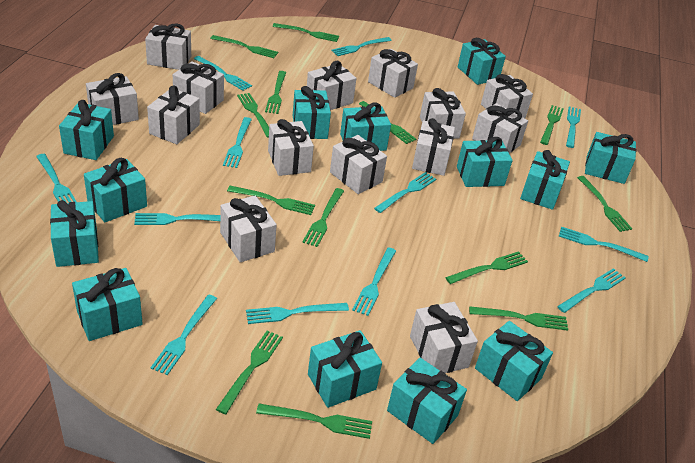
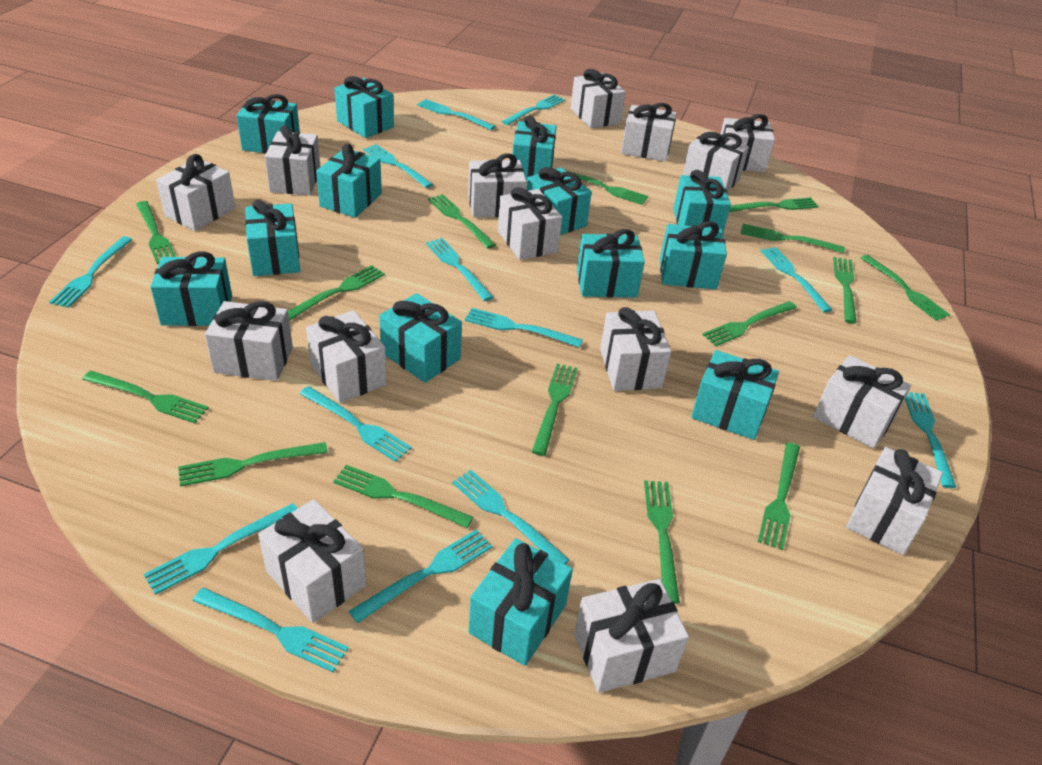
green fork: [210,35,278,58] [216,330,283,415] [227,186,315,215] [237,93,269,138] [256,404,372,439] [265,71,286,114] [273,23,339,42] [302,188,344,247] [359,101,416,144] [445,251,528,284] [469,306,568,331] [540,105,564,145] [577,176,632,232] = 13 -> [82,371,209,423] [136,201,176,264] [178,442,328,487] [288,265,385,321] [333,465,473,528] [428,194,496,249] [532,364,578,456] [565,170,648,205] [644,481,680,604] [702,301,797,346] [729,197,819,212] [741,224,845,253] [758,442,800,550] [833,257,857,323] [861,255,950,321] = 15
turquoise fork: [36,154,77,203] [134,213,220,225] [150,294,217,375] [194,56,252,91] [223,117,252,168] [246,303,349,324] [331,37,392,56] [352,248,396,316] [374,172,436,213] [557,268,626,313] [559,227,649,262] [566,106,581,148] = 12 -> [49,236,133,308] [144,503,298,595] [193,587,349,672] [299,386,411,462] [349,529,492,623] [363,144,433,188] [417,99,495,130] [426,238,493,301] [452,470,570,564] [465,308,583,348] [502,95,565,125] [761,247,832,312] [905,392,956,488] = 13
white gift: [86,73,139,125] [145,23,191,70] [147,86,200,144] [173,61,224,114] [220,195,277,262] [268,119,314,176] [307,61,356,110] [330,135,387,194] [368,49,418,98] [410,302,478,373] [412,118,455,176] [420,88,466,139] [472,103,528,153] [481,74,533,118] = 14 -> [156,154,235,231] [205,301,293,381] [258,499,366,623] [265,125,320,195] [306,310,387,403] [468,153,527,218] [498,187,562,260] [571,69,626,128] [574,579,689,693] [600,307,671,391] [621,103,677,162] [683,131,749,191] [721,114,775,172] [813,355,911,449] [846,447,943,555] = 15

